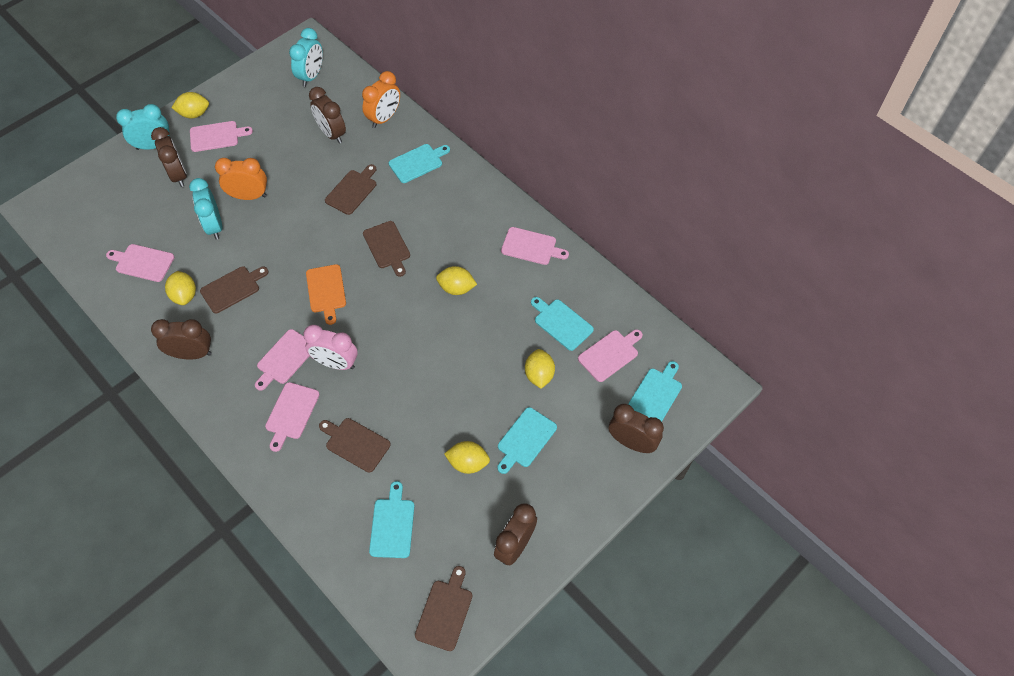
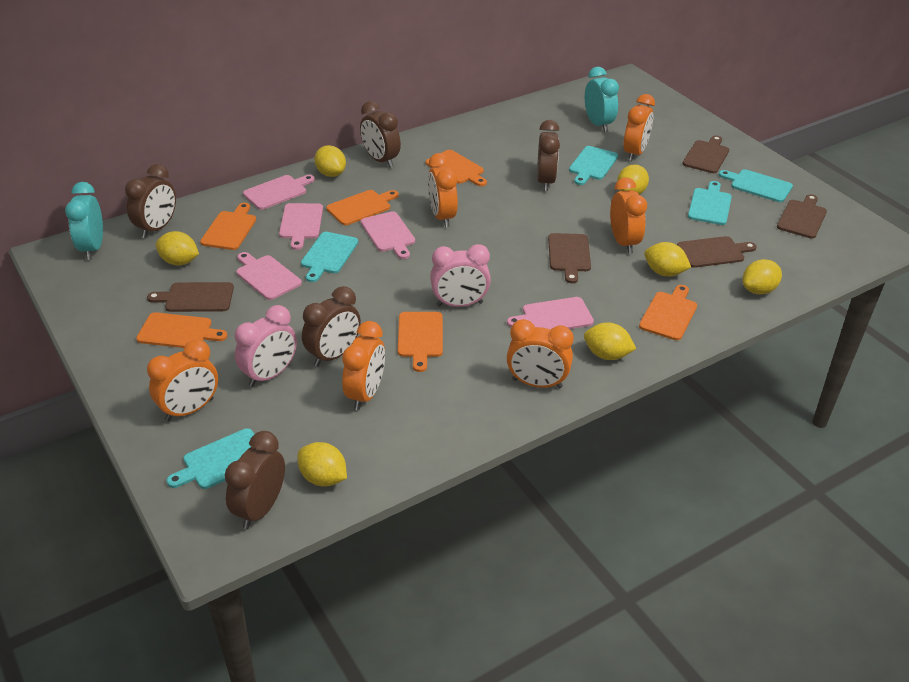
orange clock: [215,158,267,200] [362,71,400,128] = 2 -> [147,339,218,421] [342,321,385,410] [428,153,458,227] [507,319,574,388] [610,177,647,254] [624,94,655,161] = 6
orange cutting board: [306,264,346,325] = 1 -> [136,312,228,348] [200,203,256,250] [326,190,399,225] [398,312,443,372] [426,150,487,186] [639,285,697,340] = 6
pink clock: [303,325,358,370] = 1 -> [235,305,297,387] [430,244,491,307] = 2
pink cutting board: [106,244,175,282] [190,121,253,152] [255,329,309,391] [265,382,320,452] [501,227,569,265] [578,329,643,382] = 6 -> [236,252,302,300] [243,175,315,210] [279,203,323,250] [361,211,415,259] [507,297,594,329] = 5
turquoise clock: [116,104,170,150] [189,178,222,240] [289,28,323,87] = 3 -> [65,182,103,260] [585,67,619,132] = 2
yellow lemon: [165,271,196,305] [171,92,209,118] [436,266,477,295] [444,441,490,474] [525,349,555,389] = 5 -> [156,231,199,265] [298,442,347,486] [314,145,346,177] [584,322,636,360] [617,165,649,195] [644,242,691,277] [743,259,782,295] = 7

